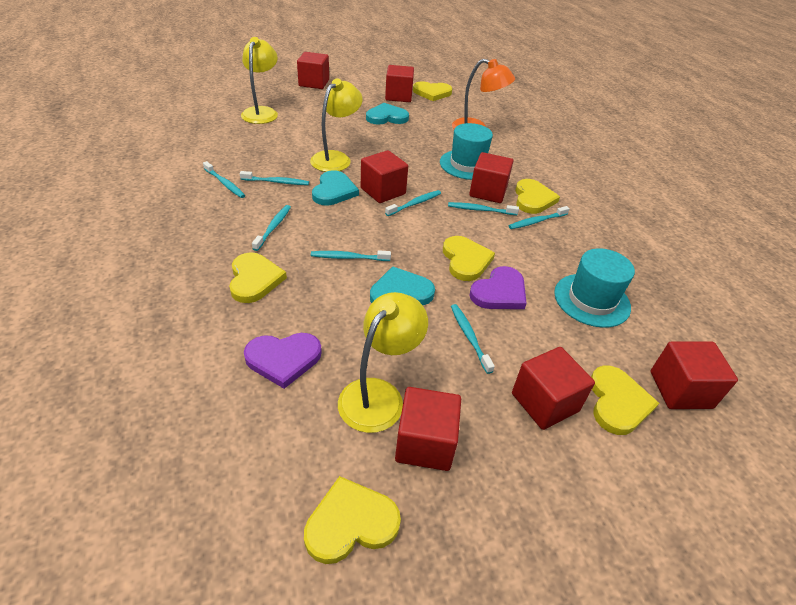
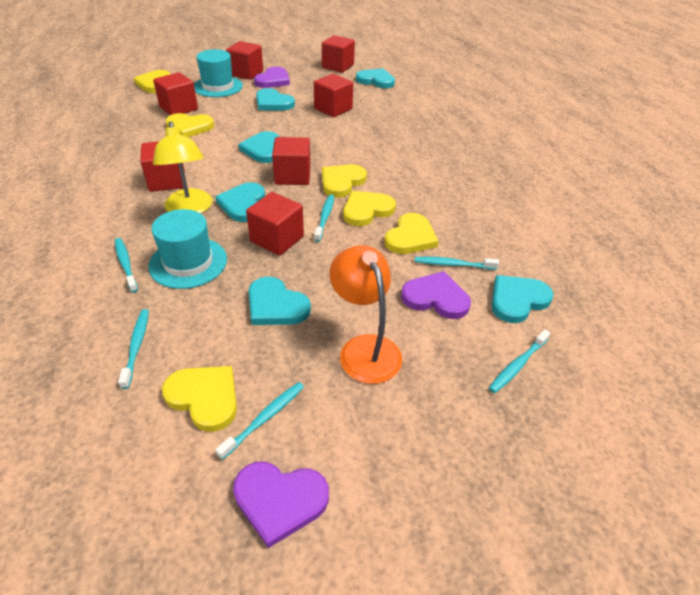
purple heart: [244,333,322,389] [469,266,527,309] = 2 -> [233,461,329,548] [254,67,290,88] [401,271,471,319] = 3
turquoise heart: [312,170,359,206] [366,103,409,125] [370,266,435,305] = 3 -> [215,182,265,222] [238,131,280,163] [249,277,311,325] [256,88,295,110] [356,68,395,88] [491,275,553,323] = 6
turquoise toothbrush: [203,161,245,198] [240,171,309,185] [252,205,291,251] [311,250,391,261] [385,190,441,216] [448,202,519,215] [451,304,495,374] [509,206,570,229] = 8 -> [115,238,138,293] [118,309,149,389] [215,382,304,460] [314,194,334,242] [415,257,499,270] [489,330,551,393] = 6
yellow lamp: [241,37,278,124] [310,78,363,172] [338,292,428,433] = 3 -> [153,121,212,214] = 1

